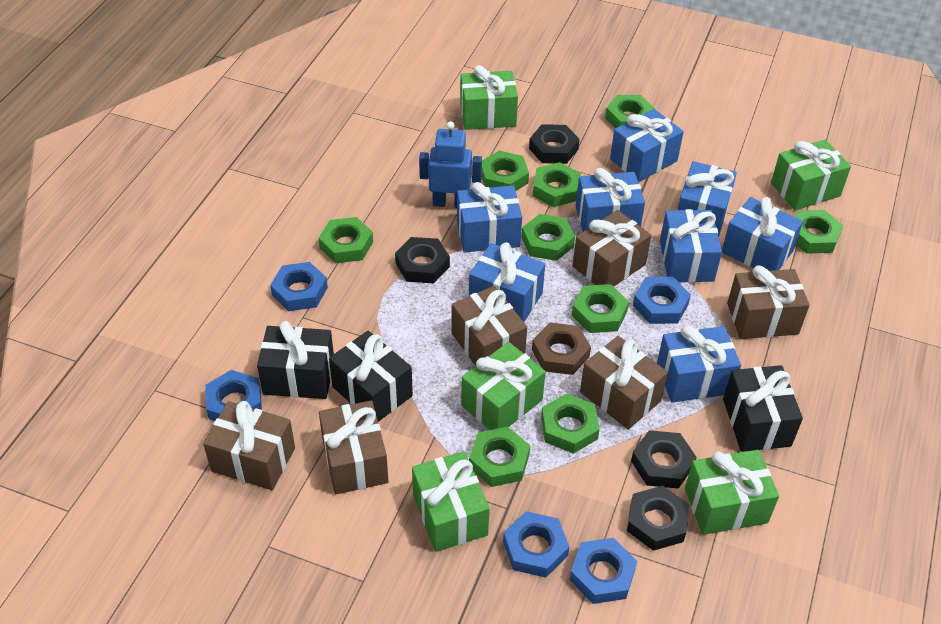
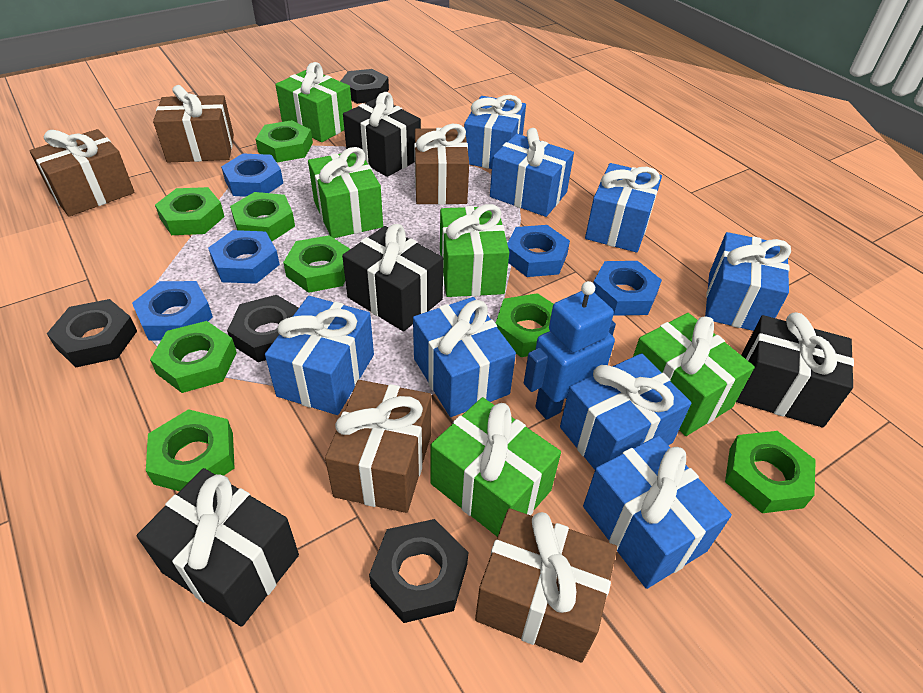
black gift: [257,321,334,399] [329,331,413,422] [723,365,803,452] = 3 -> [137,468,299,627] [342,224,443,332] [343,92,421,177] [736,312,854,428] = 4
brown gift: [203,401,295,490] [319,400,389,494] [451,286,527,366] [573,210,651,287] [580,336,668,430] [727,265,809,339] = 6 -> [29,129,135,217] [153,85,234,163] [325,380,431,513] [414,124,469,205] [475,508,617,662] = 5
brown nut: [532,322,591,375] = 1 -> none = 0
green nut: [319,217,373,263] [469,427,530,487] [482,151,529,191] [521,214,575,261] [533,162,581,207] [541,393,600,454] [572,284,629,333] [605,95,655,128] [796,210,843,254] = 9 -> [146,409,234,492] [150,321,237,393] [155,187,225,235] [230,192,295,241] [256,120,313,163] [283,235,350,293] [496,293,554,357] [725,431,816,513] = 8

